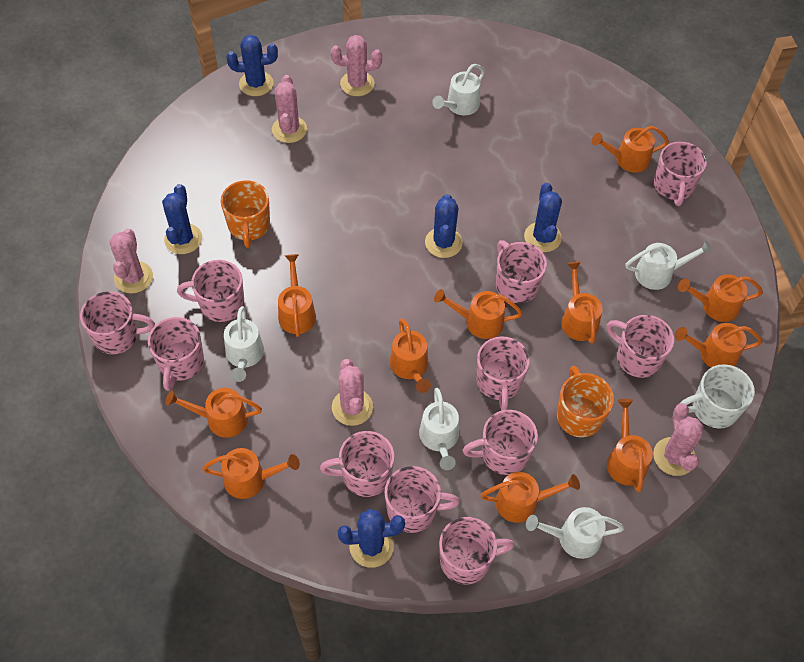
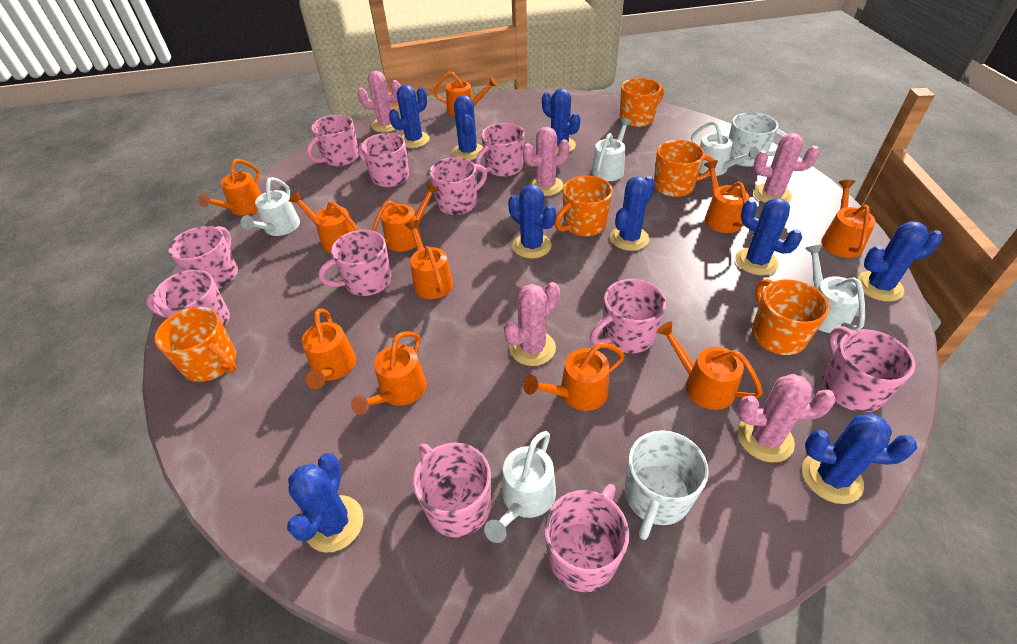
blue cactus: [162,184,202,254] [227,35,278,96] [338,509,405,568] [425,194,463,258] [524,183,562,252] = 5 -> [287,453,364,553] [389,85,430,148] [452,95,483,160] [508,184,556,259] [542,89,580,154] [610,176,655,251] [735,198,802,275] [802,414,917,504] [857,221,942,302] = 9
orange mug: [220,180,270,248] [557,366,614,438] = 2 -> [154,307,237,382] [555,175,613,237] [620,78,664,127] [654,140,716,197] [752,279,829,355] = 5
white mug: [681,364,755,429] = 1 -> [625,430,709,540] [729,112,786,167] = 2

